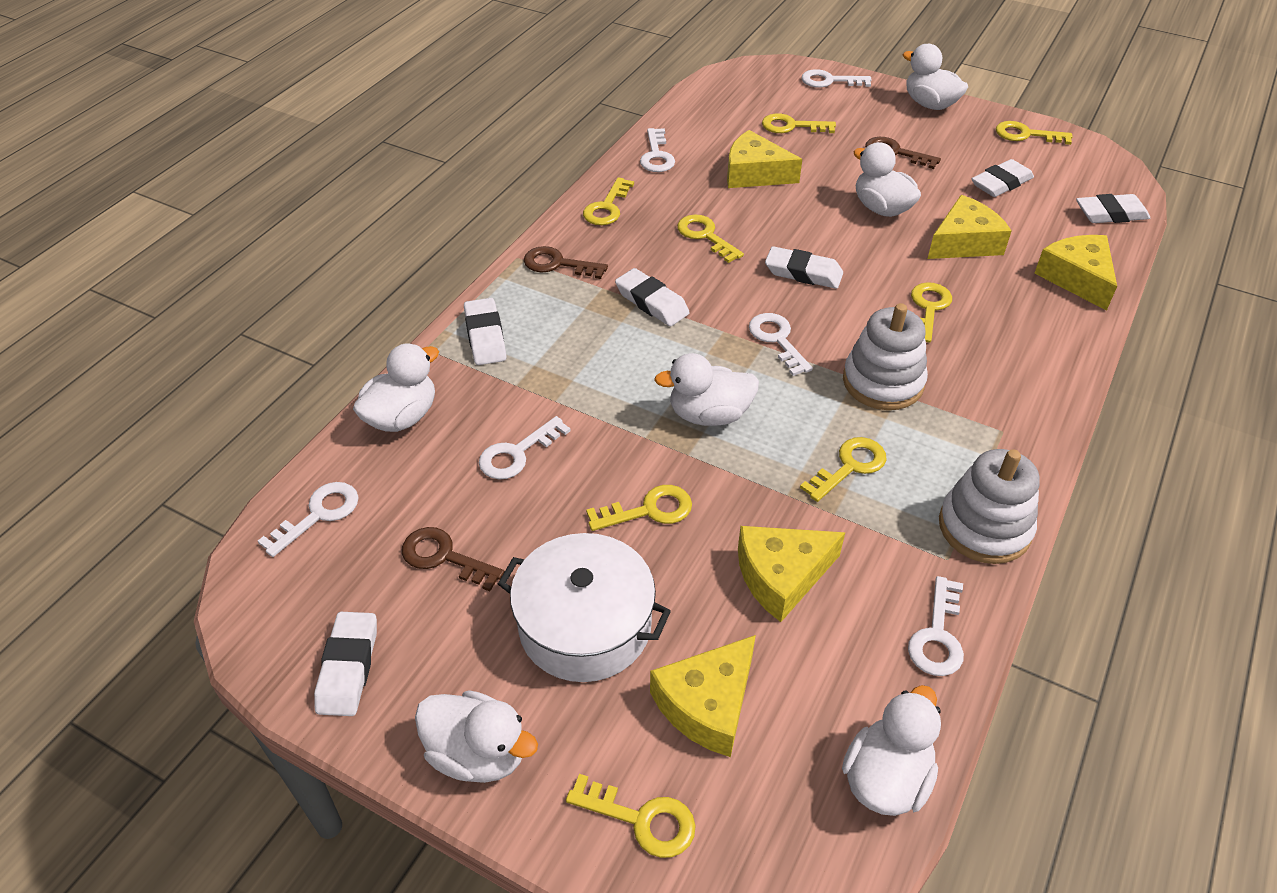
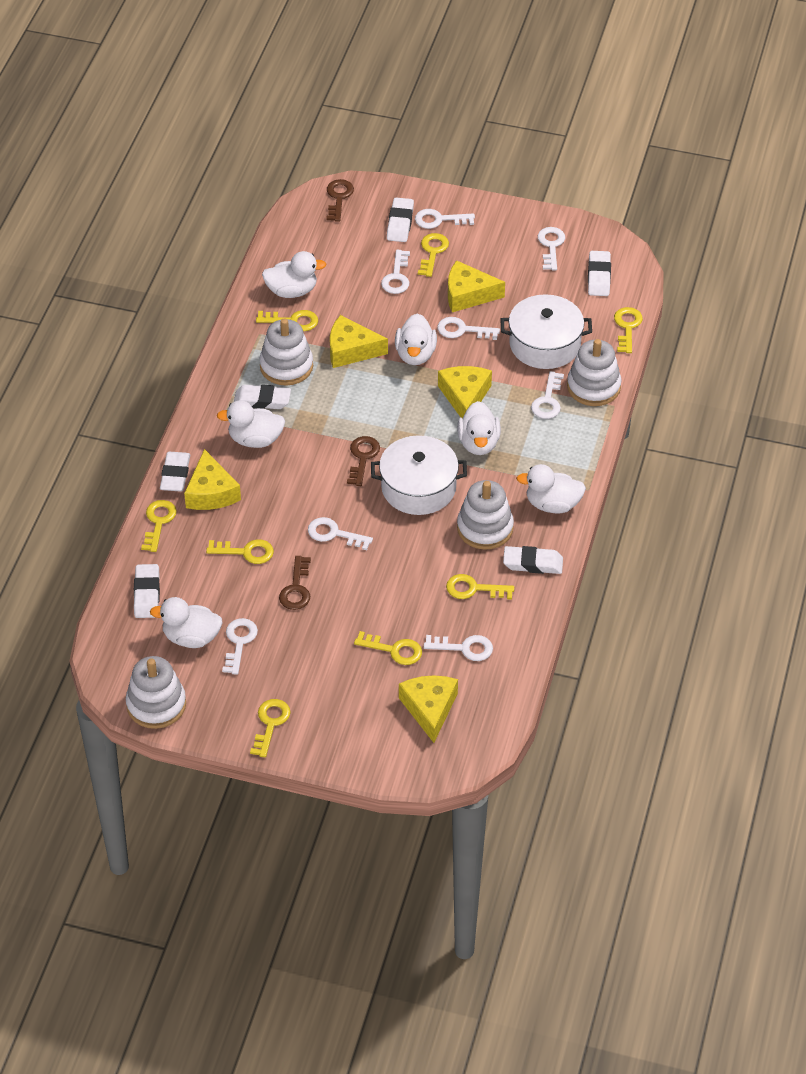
white key: [258,482,359,557] [479,416,571,480] [640,128,675,172] [749,313,813,376] [801,69,872,88] [908,576,964,676] = 6 -> [222,618,258,675] [308,517,373,550] [381,250,410,294] [415,209,475,229] [424,635,493,661] [437,317,500,340] [531,371,564,419] [538,227,565,270] = 8
white pot: [498,533,671,682] = 1 -> [371,435,467,515] [501,294,592,369] = 2
white stacking toy: [843,303,928,410] [939,449,1040,564] = 2 -> [126,656,186,729] [259,318,313,386] [457,480,514,550] [567,339,622,406] = 4

